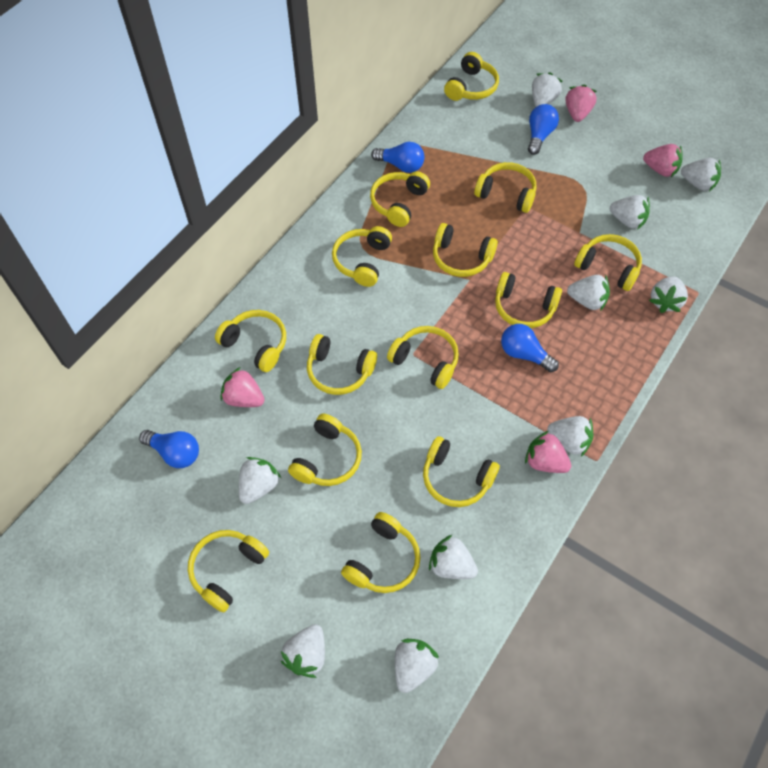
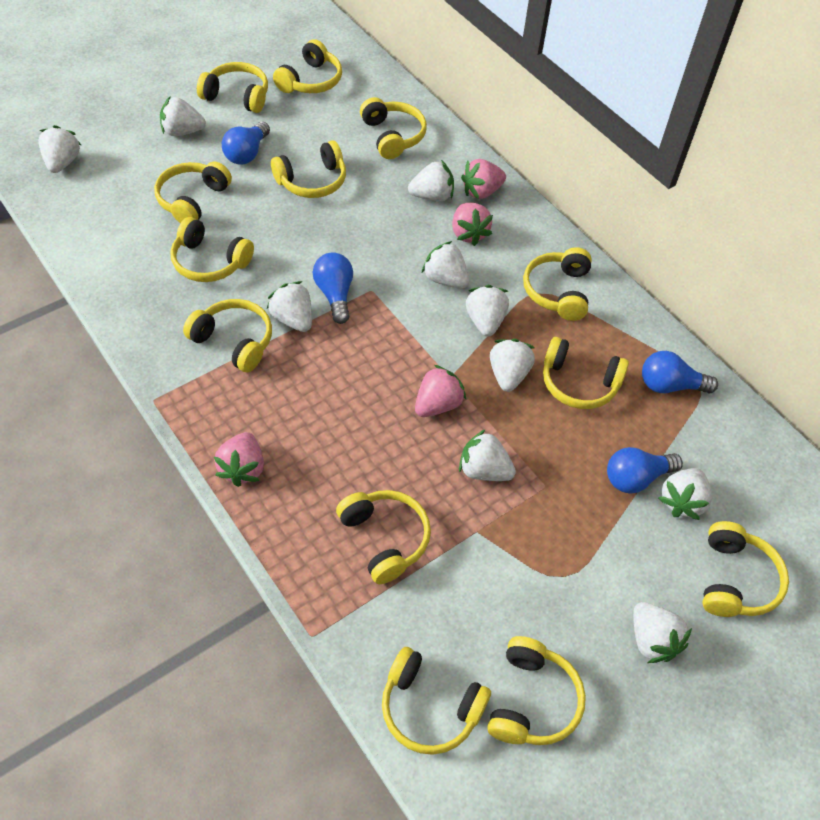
yellow headphones: [188,530,269,612] [215,310,286,372] [288,414,362,486] [307,334,377,395] [332,226,392,287] [341,512,421,593] [370,171,430,227] [387,326,459,389] [423,436,500,507] [433,223,498,277] [444,52,499,101] [474,162,537,213] [495,272,562,328] [574,234,642,291] = 14 -> [154,162,232,223] [170,217,254,282] [183,299,272,372] [197,62,268,113] [271,141,346,198] [273,39,342,93] [336,490,431,584] [360,97,427,159] [382,647,491,755] [487,636,586,745] [523,247,592,321] [543,337,629,409] [703,521,789,617] = 13

